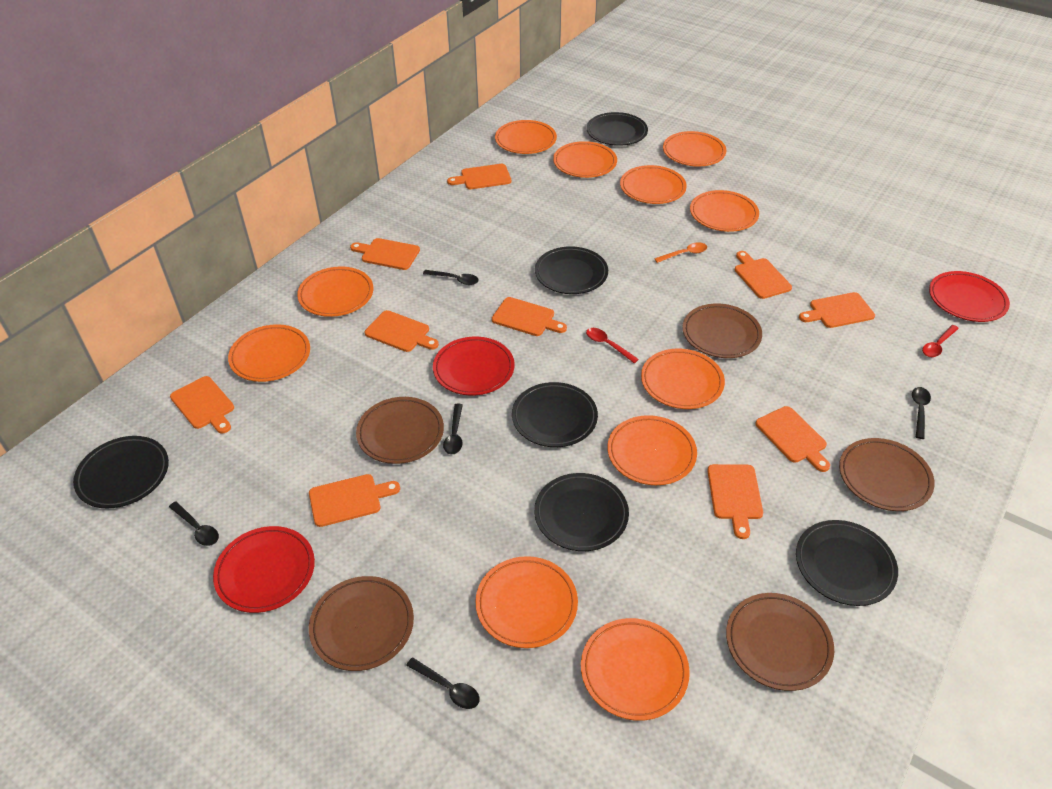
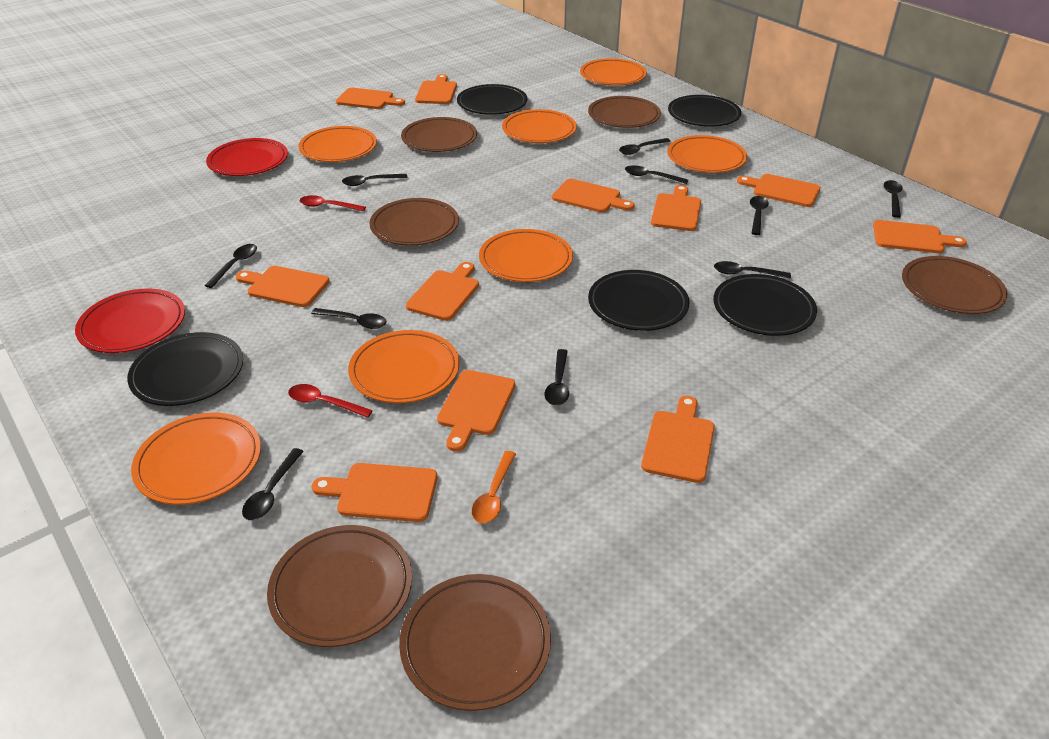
black plate: [73,436,169,508] [512,382,598,447] [534,473,629,551] [535,246,608,294] [587,112,648,146] [796,520,898,606] = 6 -> [127,332,243,406] [457,84,527,115] [588,270,689,331] [668,95,741,127] [713,274,817,336] = 5
black spoon: [169,501,219,546] [406,657,480,709] [423,270,479,285] [443,403,463,455] [912,387,931,439] = 5 -> [205,244,257,288] [242,448,304,520] [311,308,387,329] [342,174,408,186] [545,349,569,406] [619,138,670,155] [625,165,688,184] [714,261,791,279] [750,196,769,235] [884,180,903,218] = 10
brown plate: [309,576,414,671] [356,397,444,464] [682,304,762,358] [726,593,834,691] [839,438,935,511] = 5 -> [267,525,412,647] [370,198,459,246] [399,574,551,711] [401,117,477,152] [588,96,661,128] [902,256,1007,314] = 6
orange cutting board: [170,376,234,434] [309,474,400,527] [350,238,420,270] [365,310,439,352] [447,164,511,189] [492,297,567,336] [707,464,763,539] [735,251,792,299] [755,406,830,472] [799,292,875,328] = 10 -> [236,266,329,307] [312,463,437,522] [336,88,405,109] [406,262,479,321] [415,74,457,104] [437,370,515,452] [552,179,635,213] [641,396,715,483] [651,185,701,231] [737,174,820,207] [873,220,967,253] = 11
orange plate: [228,324,310,382] [297,267,373,317] [476,556,578,648] [495,120,557,154] [553,141,617,178] [581,618,690,721] [607,415,697,485] [620,165,687,204] [641,349,725,409] [663,131,726,166] [690,190,759,232] = 11 -> [131,413,261,505] [298,126,377,162] [348,330,459,403] [479,229,573,282] [502,109,577,143] [580,58,647,86] [667,135,747,173] = 7
red plate: [213,526,315,613] [433,337,515,395] [929,271,1010,322] = 3 -> [75,288,185,353] [206,138,288,176] = 2

